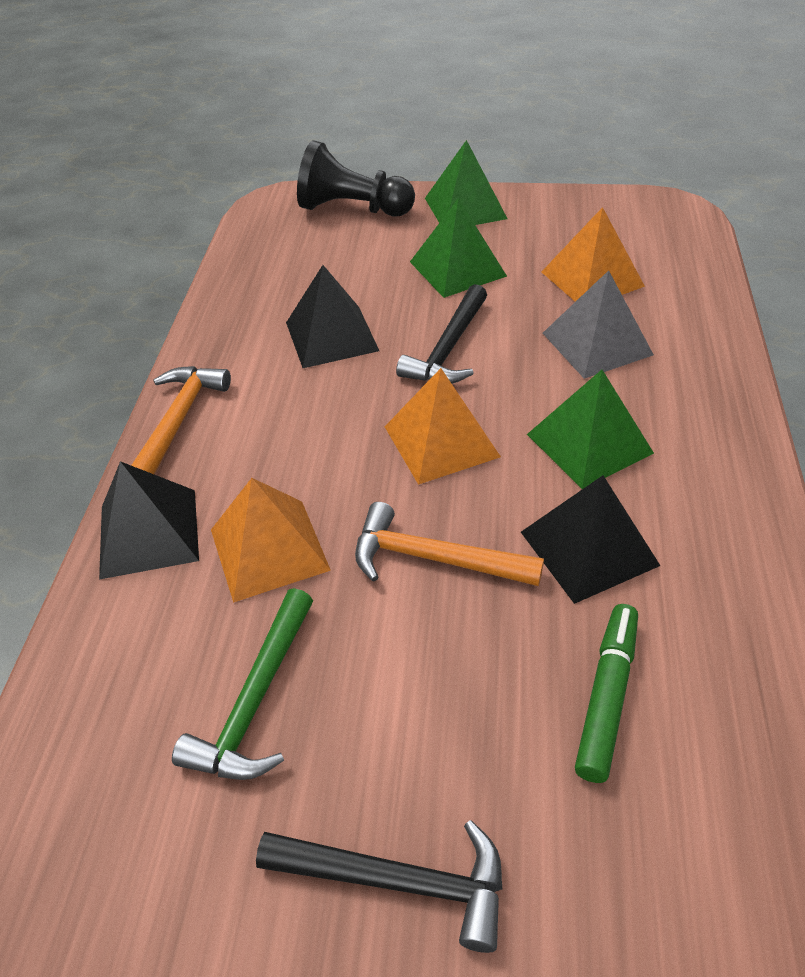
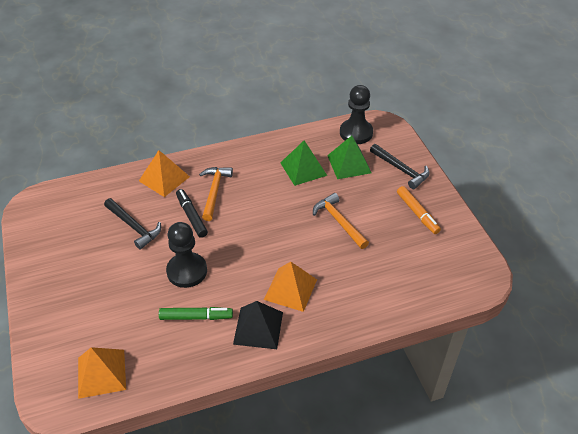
black marker: none = 0 -> [176,189,208,238] = 1
black pawn: [297,141,415,216] = 1 -> [166,222,207,288] [340,85,373,144] = 2
black pyramid: [99,461,199,580] [286,265,379,368] [521,475,660,604] = 3 -> [233,301,283,349] = 1
green hammer: [172,588,313,780] = 1 -> none = 0
green pyramid: [410,198,507,298] [425,140,508,225] [527,370,654,489] = 3 -> [280,140,327,186] [327,136,371,179] = 2
grey pyramid: [543,270,654,379] = 1 -> none = 0
orange marker: none = 0 -> [397,186,441,234] = 1

